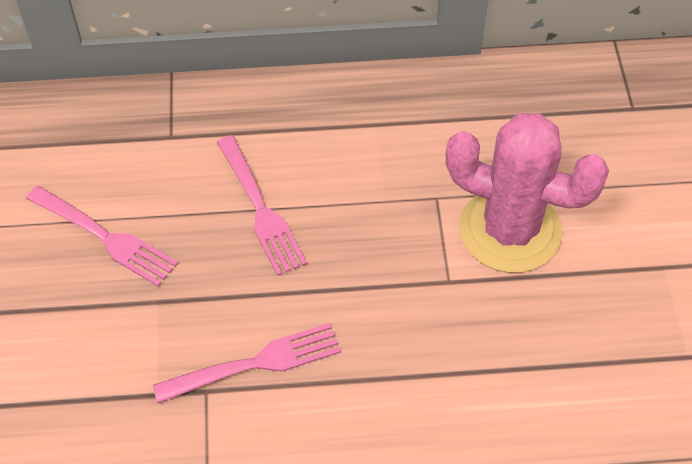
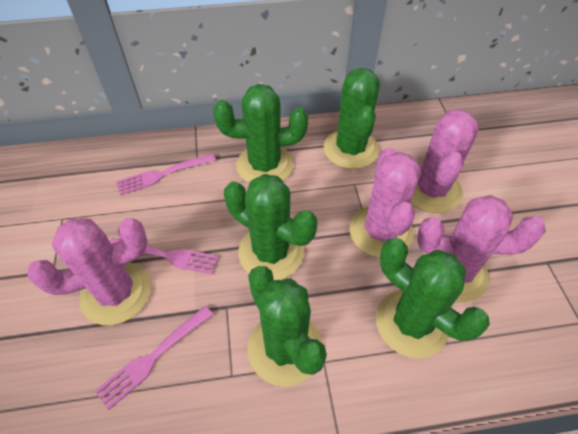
green cactus: none = 0 -> [213,84,308,183] [224,174,317,280] [247,266,327,387] [324,68,380,169] [376,238,490,358] = 5
pink cactus: [446,113,609,273] = 1 -> [27,218,151,325] [349,148,421,258] [410,109,479,213] [417,195,546,302] = 4

